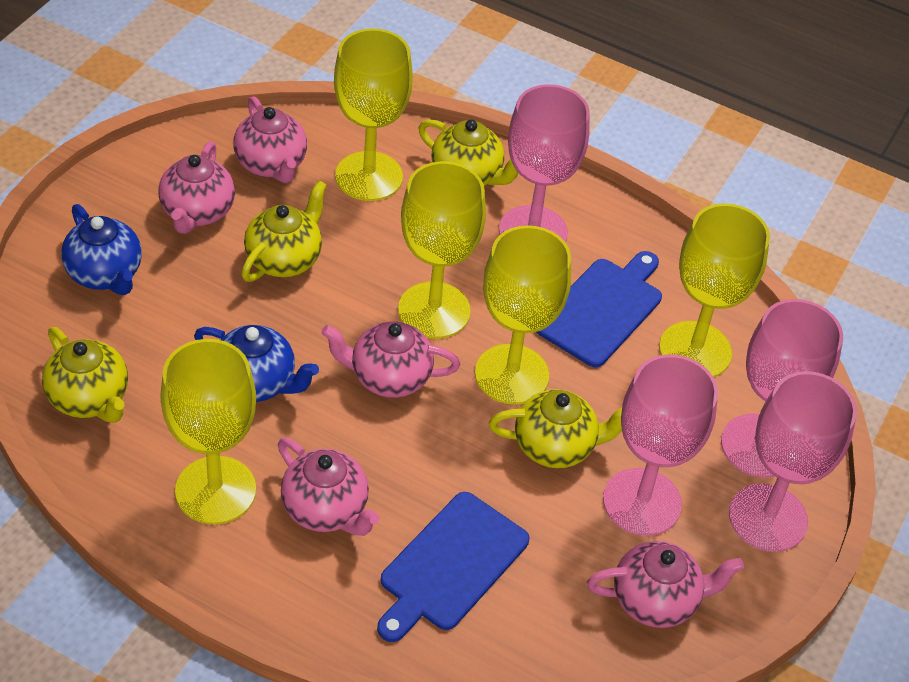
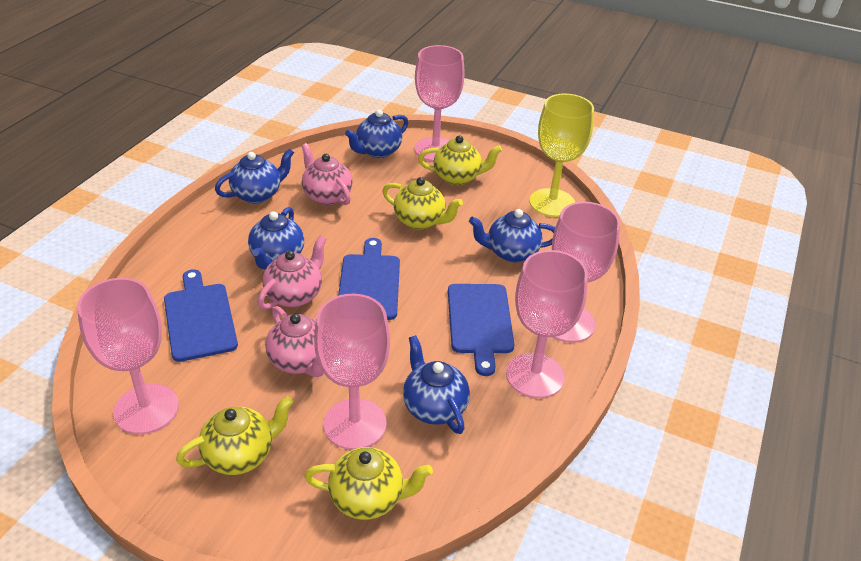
blue cutting board: [377,492,529,642] [536,251,662,368] = 2 -> [164,269,238,362] [338,238,400,320] [448,284,514,376] = 3
blue teapot: [61,204,142,295] [194,325,319,402] = 2 -> [215,148,294,203] [248,207,304,269] [345,109,409,158] [403,335,470,434] [469,209,555,263] = 5
pink goblet: [499,85,590,242] [603,354,718,536] [721,299,843,478] [729,371,857,552] = 4 -> [77,278,179,434] [314,294,390,450] [414,45,465,162] [506,250,588,398] [552,202,620,343] = 5
pink teapot: [158,141,235,234] [233,97,307,183] [278,438,379,536] [321,321,460,398] [587,541,744,628] = 5 -> [257,236,326,310] [265,306,324,377] [302,143,352,205] = 3
yellow goblet: [160,339,256,524] [334,28,413,201] [398,161,486,339] [475,225,571,405] [659,203,770,377] = 5 -> [529,94,594,217] = 1

